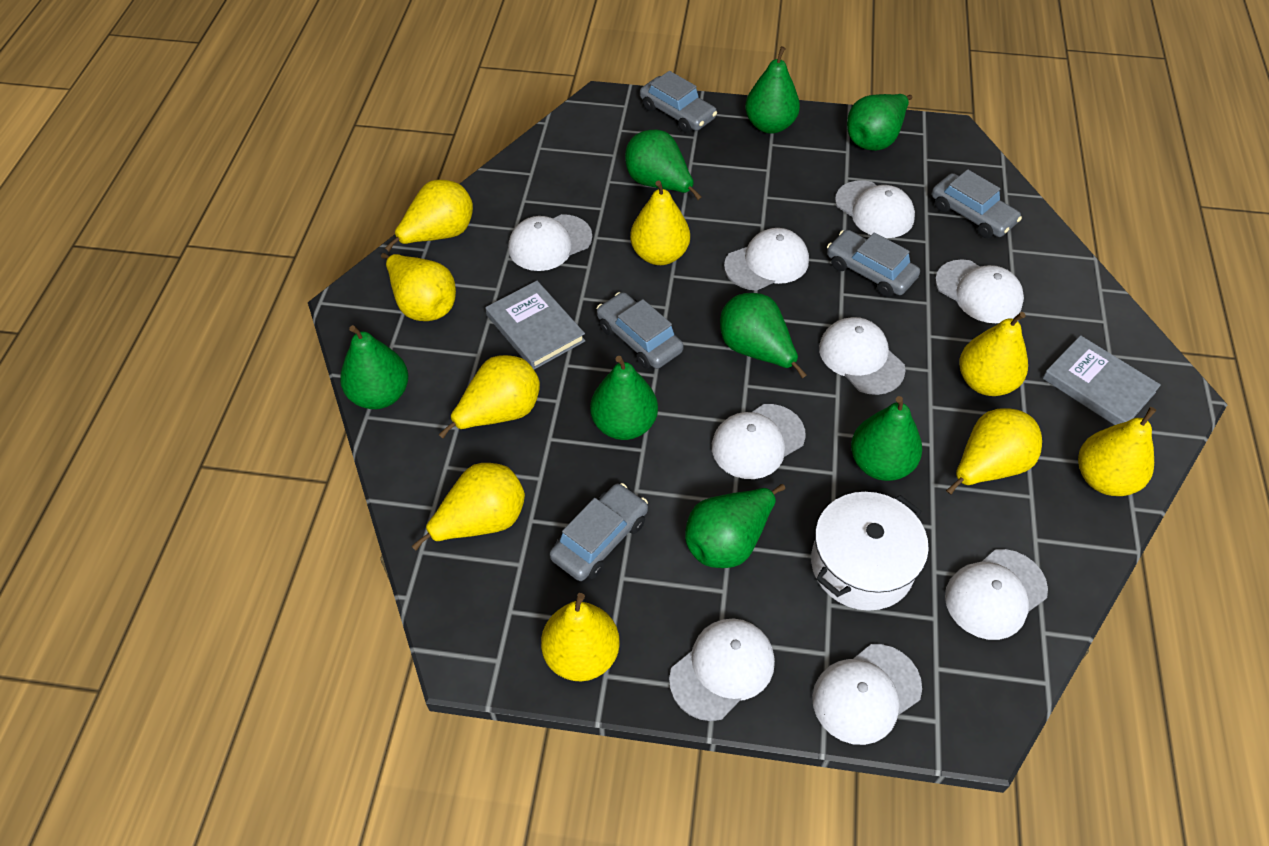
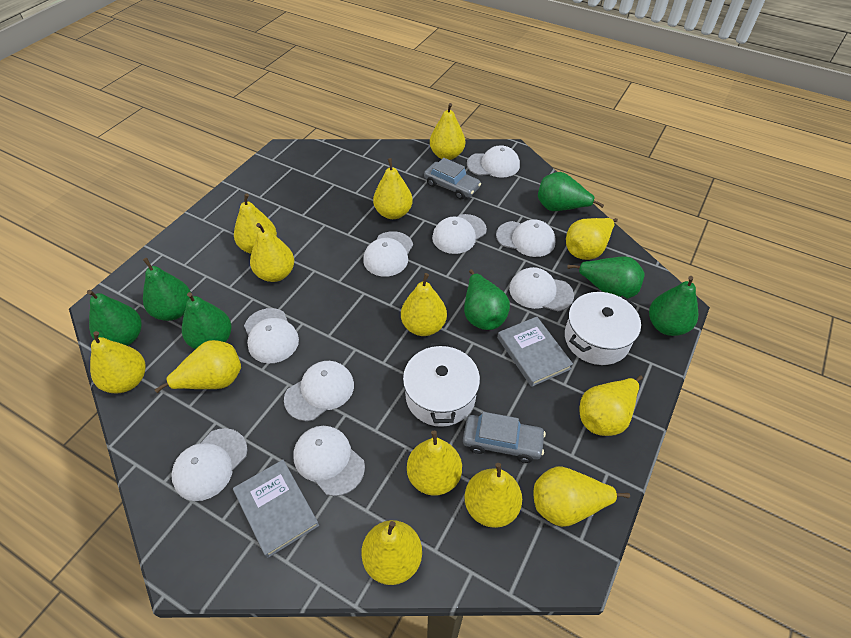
green pear: [340,325,408,409] [590,356,658,440] [625,130,702,200] [685,484,785,568] [720,293,807,378] [745,46,800,134] [847,94,912,151] [851,396,922,481] = 8 -> [87,290,142,346] [143,258,191,321] [182,292,232,349] [464,269,510,330] [538,172,604,211] [567,256,644,299] [649,276,698,336] = 7
grey car: [549,483,648,581] [597,292,684,369] [640,71,717,133] [827,230,920,297] [932,169,1022,238] = 5 -> [424,158,481,199] [463,412,546,463] = 2
white pot: [811,492,929,611] = 1 -> [403,343,480,427] [565,292,641,365] = 2
yellow pear: [381,253,456,321] [385,180,473,252] [412,463,525,551] [439,355,540,439] [541,593,620,681] [630,180,690,265] [946,408,1042,495] [959,312,1028,396] [1078,407,1157,496] = 9 -> [90,331,146,393] [155,340,241,393] [234,193,277,254] [250,223,294,282] [361,520,422,585] [373,158,413,219] [401,273,447,336] [407,431,462,496] [430,103,465,160] [464,463,522,528] [534,466,630,527] [566,218,618,260] [579,375,643,436] = 13

